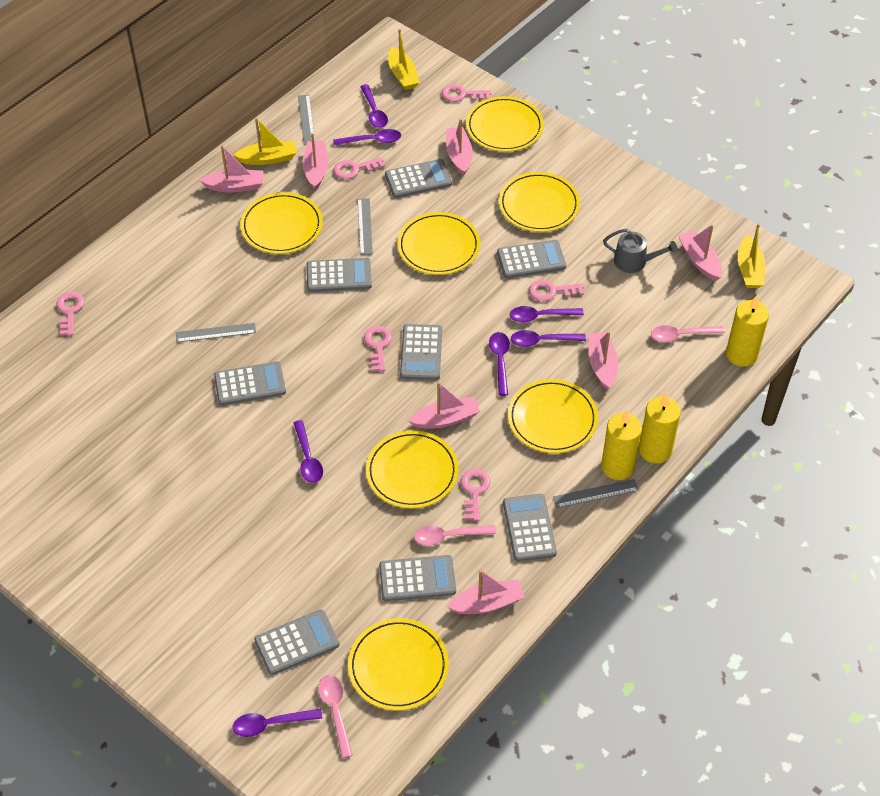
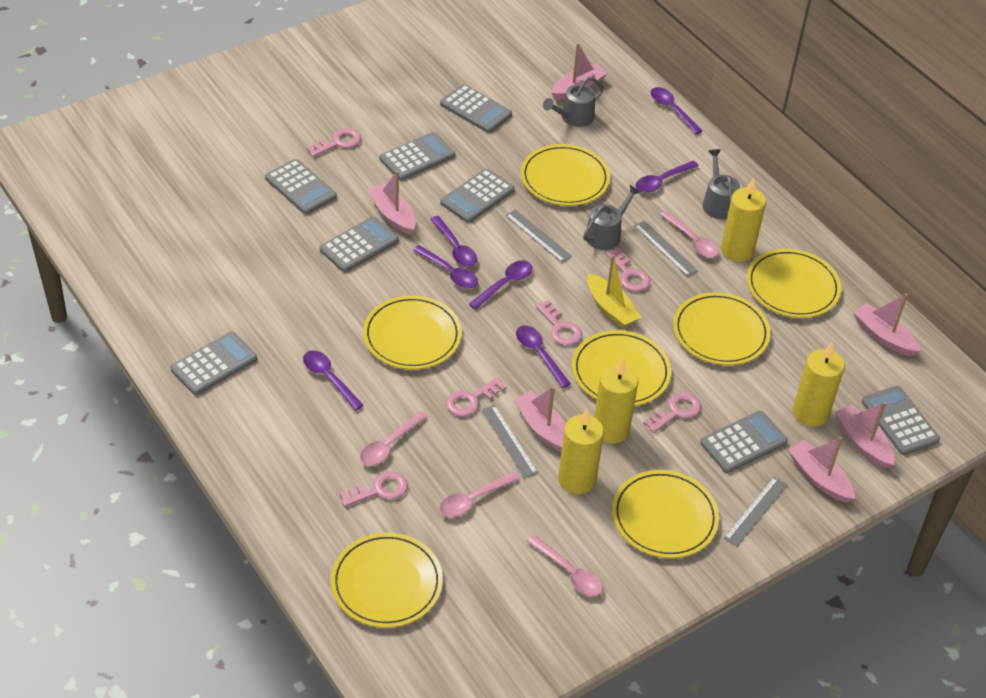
grey watering can: [603,229,677,273] = 1 -> [543,77,604,127] [583,185,640,250] [703,149,740,219] = 3
pink boat: [199,145,263,192] [302,133,328,190] [409,382,480,429] [446,119,473,176] [447,570,525,614] [589,331,618,390] [678,225,722,281] = 7 -> [367,171,416,235] [513,386,565,452] [551,43,608,100] [788,437,855,502] [835,402,895,469] [853,293,920,356] = 6
pink spoon: [318,675,353,758] [414,525,496,546] [651,325,725,342] = 3 -> [360,411,428,466] [439,471,520,517] [527,535,603,596] [660,210,719,258] = 4
yellow boat: [233,118,297,165] [388,29,420,90] [738,223,765,288] = 3 -> [587,255,641,328] = 1
yellow candle: [601,409,642,480] [639,393,681,464] [726,295,769,367] = 3 -> [558,408,604,494] [594,358,638,444] [721,178,766,262] [793,341,845,427] = 4

